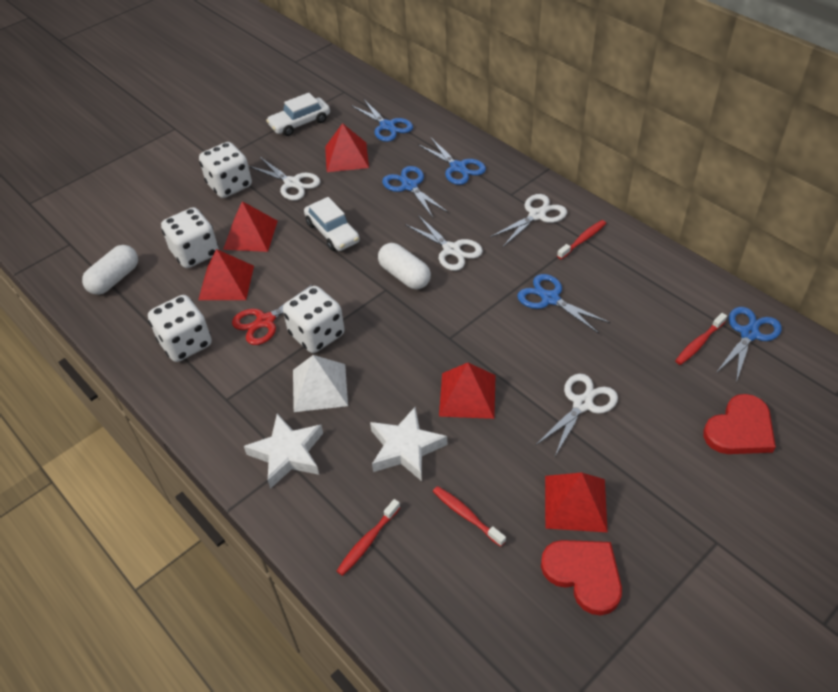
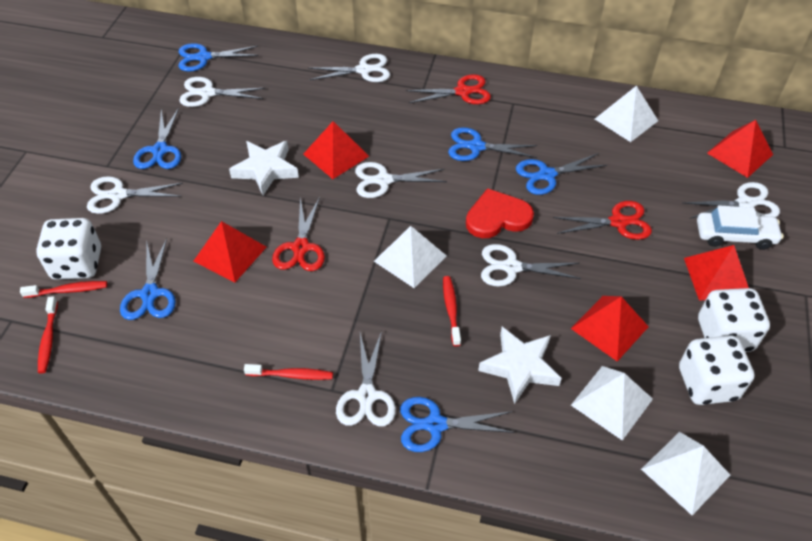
blue scissors: [351,98,413,142] [382,166,448,218] [419,137,486,185] [517,274,610,334] [716,307,782,382] = 5 -> [120,238,176,320] [133,108,181,169] [179,43,259,72] [400,397,515,452] [448,127,537,161] [516,153,607,195] = 6
red heart: [541,540,622,615] [703,394,776,454] = 2 -> [466,188,534,238] = 1
red scissors: [232,284,313,345] = 1 -> [272,197,325,271] [406,74,491,104] [553,201,652,240] = 3
white capsule: [82,245,138,295] [378,243,431,289] = 2 -> none = 0
white car: [266,93,330,136] [304,197,360,251] = 2 -> [697,205,784,250] = 1
white dice: [148,295,212,362] [161,207,219,268] [199,142,252,198] [283,286,345,353] = 4 -> [36,218,101,280] [679,335,755,405] [698,288,770,352] = 3
white pyramid: [293,355,348,412] = 1 -> [374,226,447,288] [571,366,653,441] [595,86,658,142] [641,432,730,515] = 4
white scissors: [249,157,320,200] [405,215,483,271] [490,194,567,247] [535,373,618,456] = 4 -> [87,176,183,214] [179,77,265,107] [308,54,390,82] [336,331,396,426] [355,162,447,198] [481,244,581,287] [683,182,780,219] = 7

